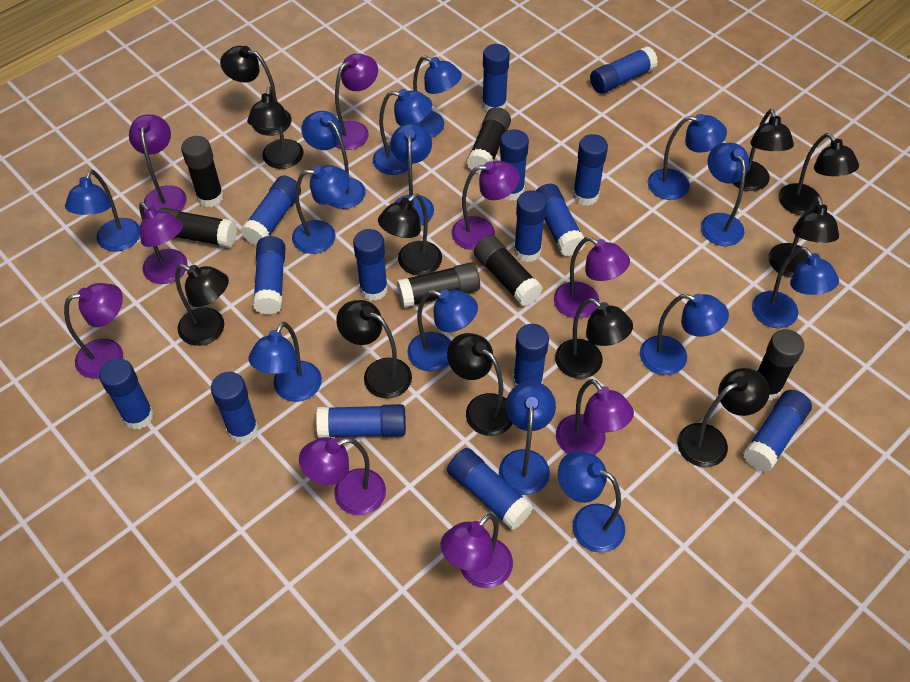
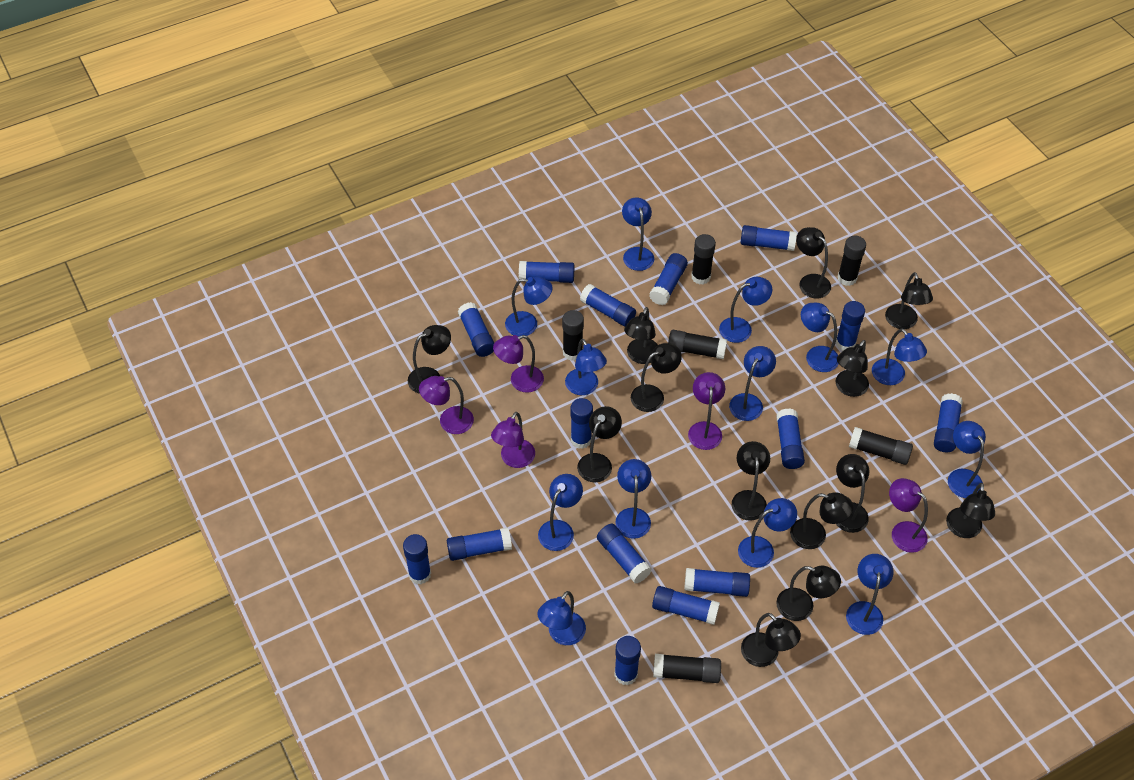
black lamp: [175,264,229,346] [220,46,292,136] [247,87,304,169] [336,300,412,399] [378,194,442,276] [447,333,513,436] [555,298,633,379] [677,368,770,467] [732,109,794,191] [769,196,839,278] [779,133,859,215] = 11 -> [408,325,451,394] [577,406,622,482] [624,307,658,364] [631,343,682,412] [732,441,770,521] [741,613,801,667] [776,566,841,621] [790,492,853,549] [796,227,831,298] [836,340,869,397] [836,454,869,533] [885,272,933,329] [946,483,995,538] = 13
blue lamp: [65,170,140,252] [248,322,322,402] [292,165,350,254] [301,111,365,209] [373,89,432,175] [390,123,434,225] [407,289,478,372] [413,56,462,138] [499,381,556,495] [558,451,625,553] [640,294,729,375] [648,114,727,200] [701,143,749,246] [752,247,839,328] = 14 -> [505,277,552,337] [537,591,586,645] [538,474,583,551] [565,339,607,395] [615,459,651,539] [622,198,654,271] [719,277,772,343] [729,346,776,421] [738,498,797,568] [801,303,839,372] [846,554,894,635] [872,329,927,385] [948,421,986,498] = 13
purple lamp: [64,283,123,378] [129,115,187,211] [139,202,188,284] [299,437,386,515] [335,53,378,150] [440,513,513,588] [452,161,520,250] [554,237,630,318] [556,379,634,455] = 9 -> [419,376,474,434] [491,412,535,468] [493,335,544,392] [688,372,725,450] [889,478,928,553] = 5

